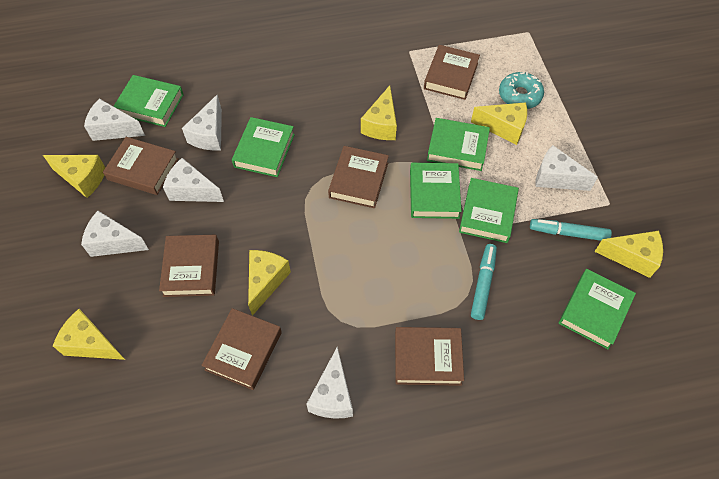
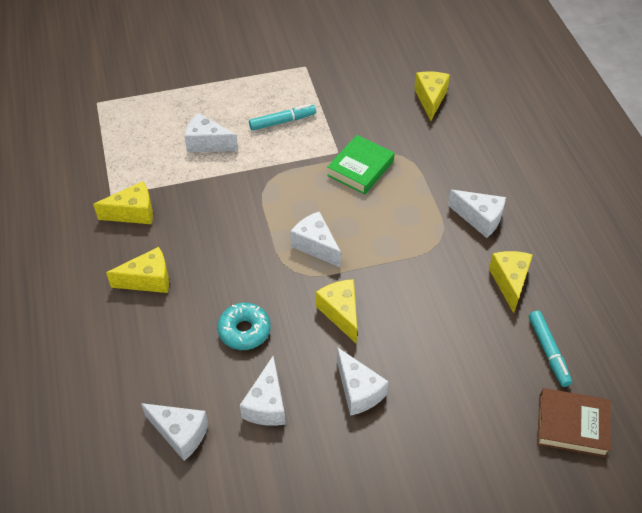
brown book: [103,137,178,195] [159,235,219,297] [201,308,282,390] [328,146,389,208] [395,327,464,386] [424,45,480,100] = 6 -> [537,388,611,457] = 1
green book: [113,75,184,127] [232,117,295,177] [410,163,461,219] [427,118,490,171] [459,178,519,243] [559,269,636,349] = 6 -> [327,135,395,195] = 1
yellow cheese: [43,155,105,198] [53,309,125,360] [248,250,291,316] [361,85,397,140] [471,102,527,145] [594,231,663,278] = 6 -> [93,181,153,224] [106,247,169,293] [316,279,357,344] [414,71,450,121] [489,251,533,313] = 5

